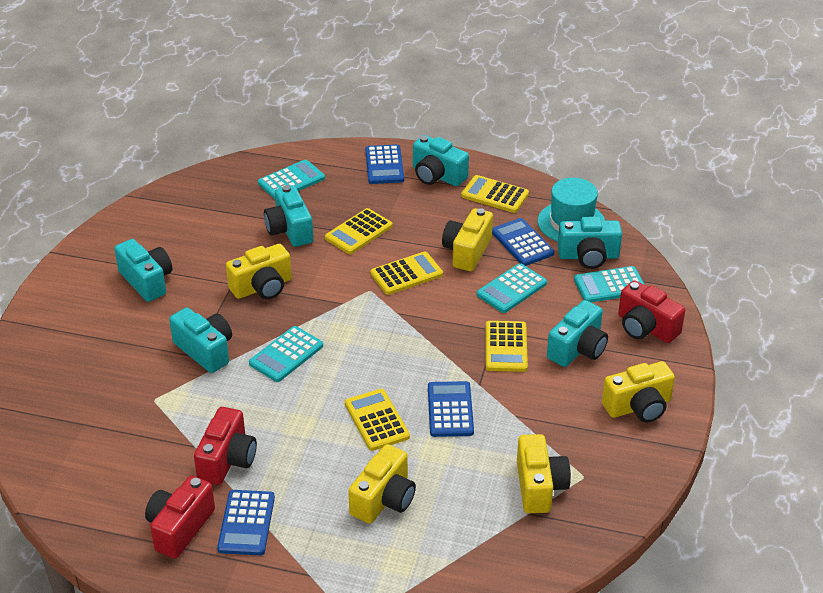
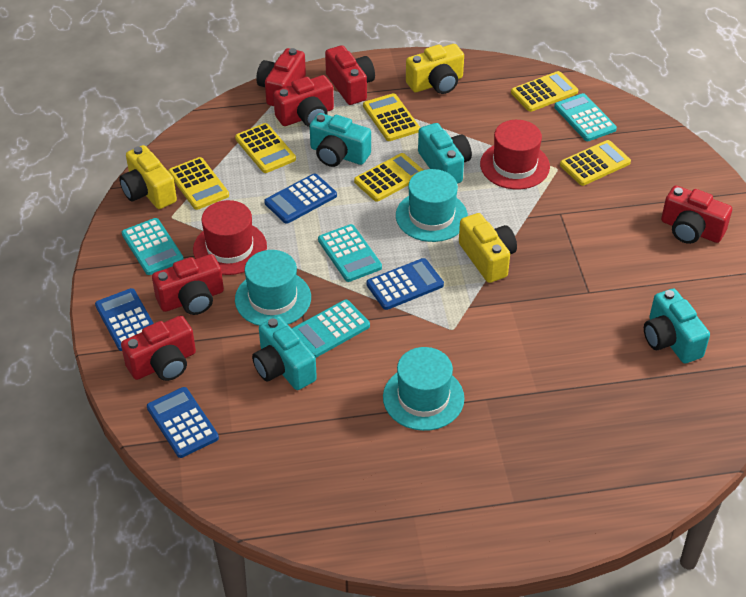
red camera: [145,476,215,559] [194,407,257,485] [618,280,685,343] = 3 -> [121,316,196,381] [152,254,224,315] [256,48,306,106] [273,75,334,127] [325,45,375,105] [661,185,732,244] = 6
red hat: none = 0 -> [193,200,267,275] [480,120,550,189] = 2
turquoise camera: [114,239,172,302] [169,307,232,373] [264,185,313,247] [413,135,469,186] [547,300,608,367] [558,217,622,269] = 6 -> [252,316,317,390] [310,113,371,167] [418,123,472,184] [644,289,710,363] = 4
turquoise hat: [538,178,605,242] = 1 -> [235,250,311,326] [383,347,464,431] [396,169,468,242] = 3
yellow calculator: [325,208,393,254] [345,389,410,451] [370,251,443,295] [461,175,529,213] [486,321,528,372] = 5 -> [168,157,229,210] [235,123,296,173] [354,153,423,202] [363,93,420,141] [511,71,578,112] [560,140,631,186] = 6
yellow camera: [226,244,292,299] [348,444,416,524] [442,208,493,271] [517,434,571,514] [602,361,675,422] = 5 -> [119,145,177,209] [406,44,464,94] [459,213,517,283] = 3

